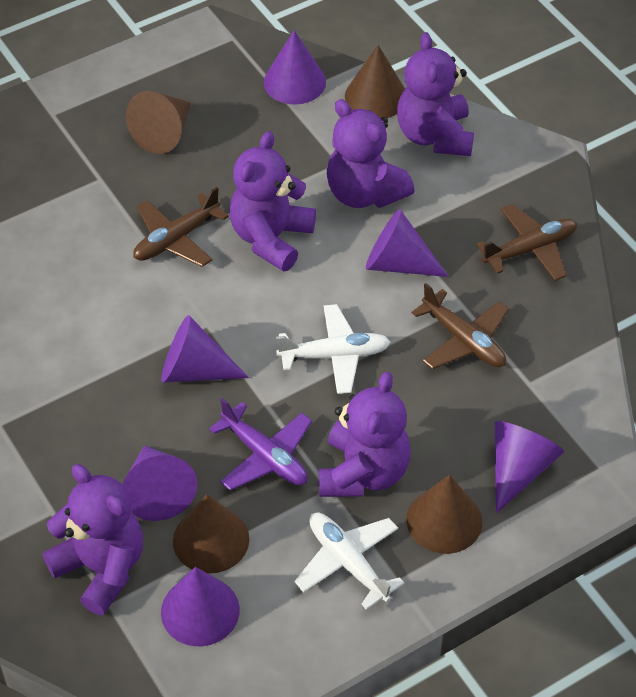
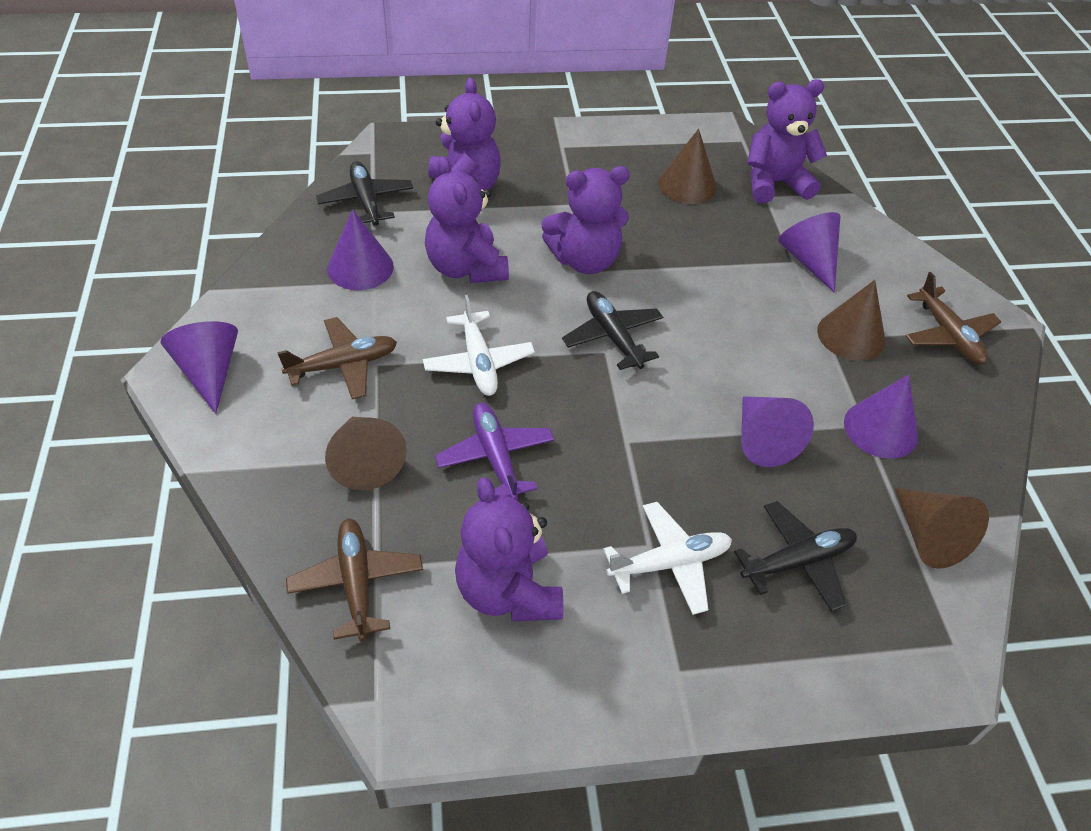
black plane: none = 0 -> [316,161,413,226] [562,291,663,370] [734,501,857,611] = 3
purple cone: [123,445,197,521] [161,315,249,383] [161,567,240,646] [264,30,326,105] [366,209,449,277] [495,421,564,513] = 6 -> [161,321,238,414] [327,209,394,290] [741,396,814,467] [778,212,840,293] [844,375,918,459] = 5

